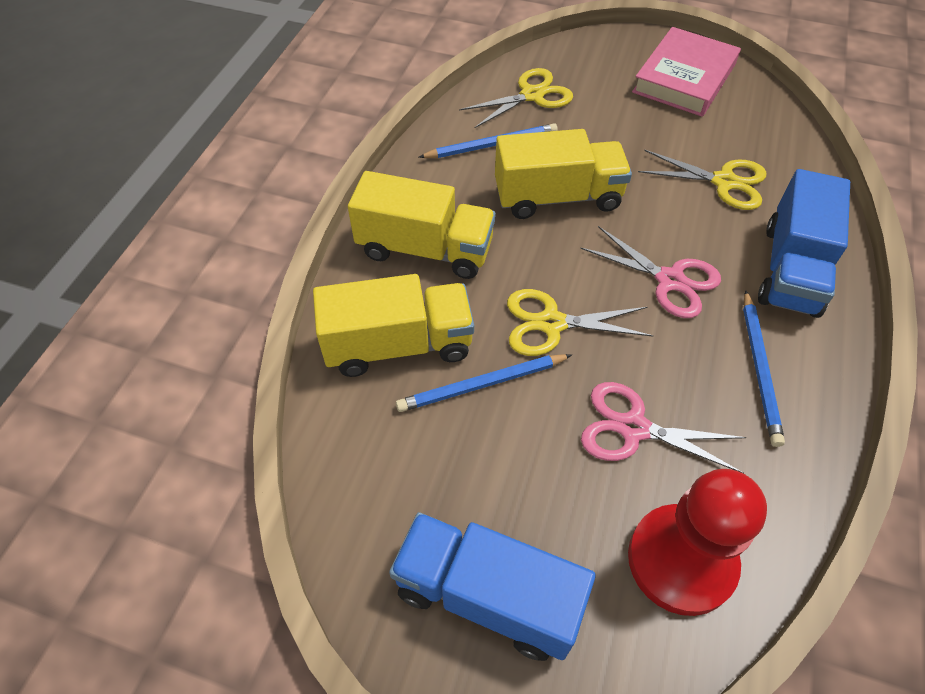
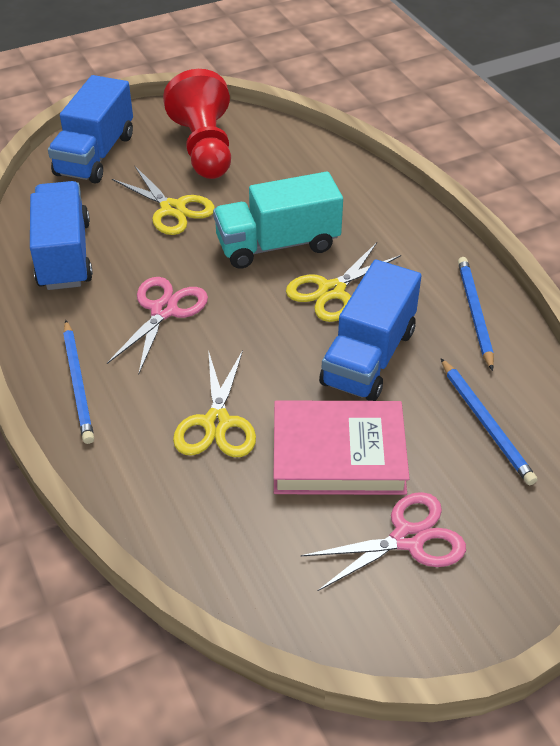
blue truck: [389,512,596,661] [758,169,850,318] = 2 -> [30,181,93,290] [48,75,133,183] [319,260,422,401] = 3
turquoise truck: none = 0 -> [213,171,343,269] = 1
yellow truck: [313,274,474,377] [348,171,496,279] [495,129,632,219] = 3 -> none = 0

